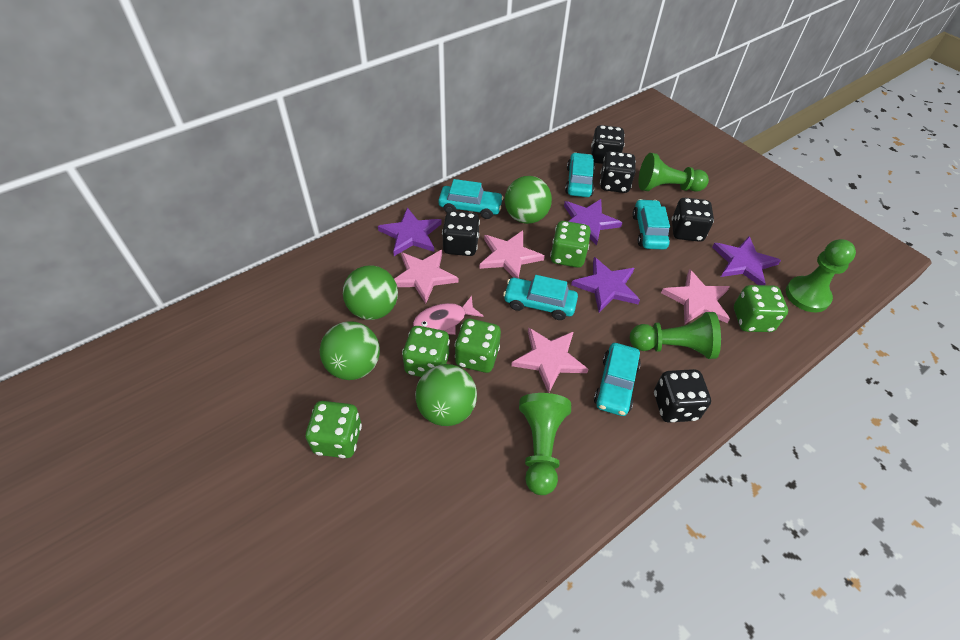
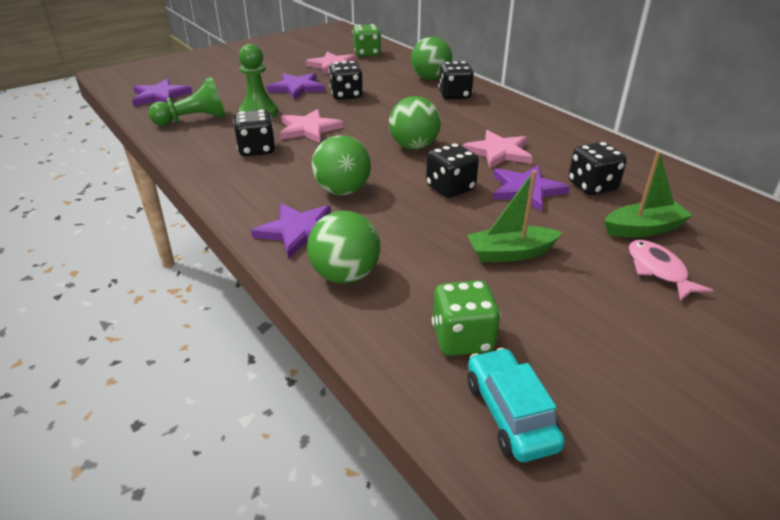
green boat: none = 0 -> [467,170,562,263] [604,151,693,237] = 2
green dice: [306,401,362,458] [402,326,450,377] [454,319,501,373] [550,221,591,268] [734,285,788,332] = 5 -> [352,24,381,57] [432,280,501,356] = 2
green pawn: [519,393,571,495] [630,312,721,359] [638,153,709,192] [786,239,856,312] = 4 -> [148,77,226,126] [239,44,278,118] = 2
pink star: [394,250,458,304] [479,230,545,278] [511,327,589,393] [661,269,730,324] = 4 -> [280,109,343,143] [305,52,356,75] [462,130,533,168] = 3
turquoise car: [438,179,504,219] [503,275,578,320] [565,152,595,197] [594,343,641,416] [633,199,670,250] = 5 -> [468,348,565,462] = 1

